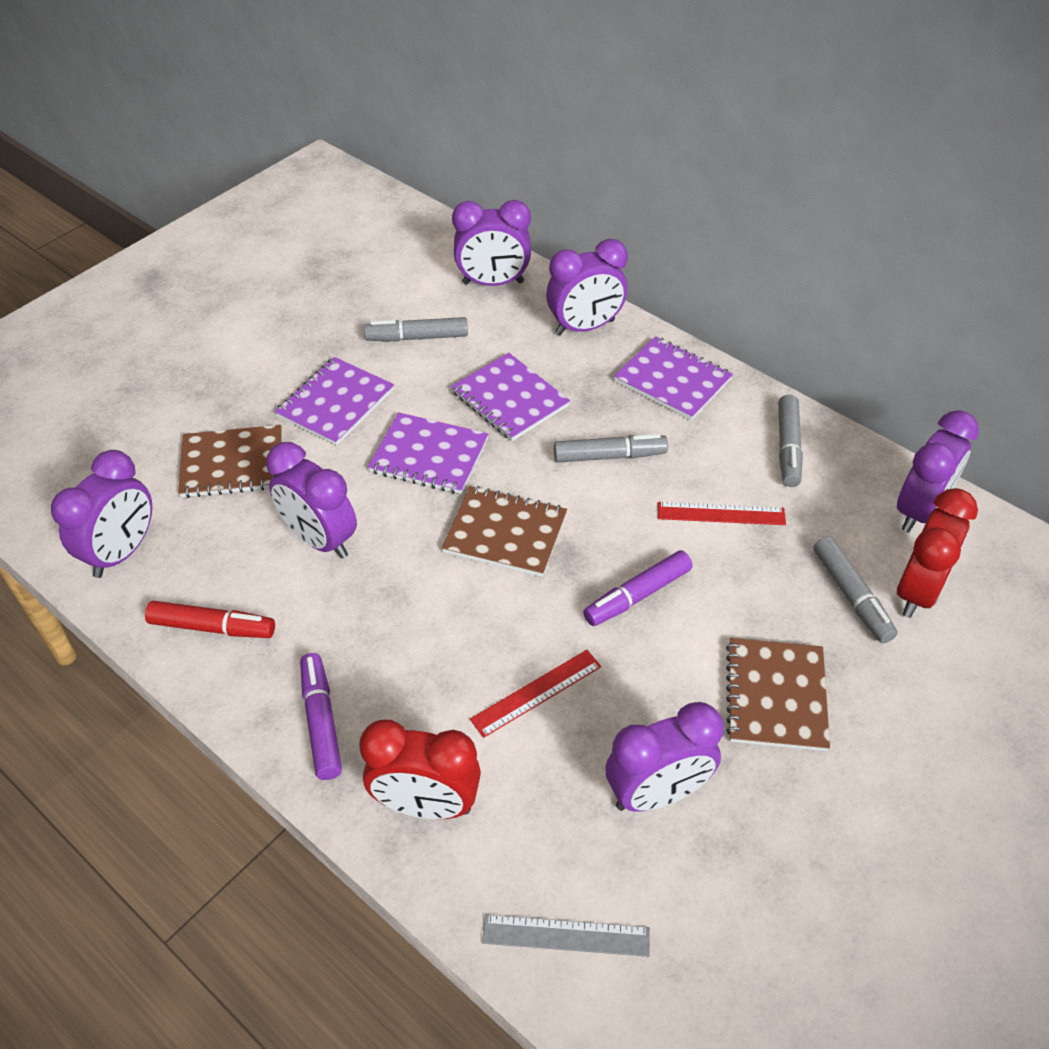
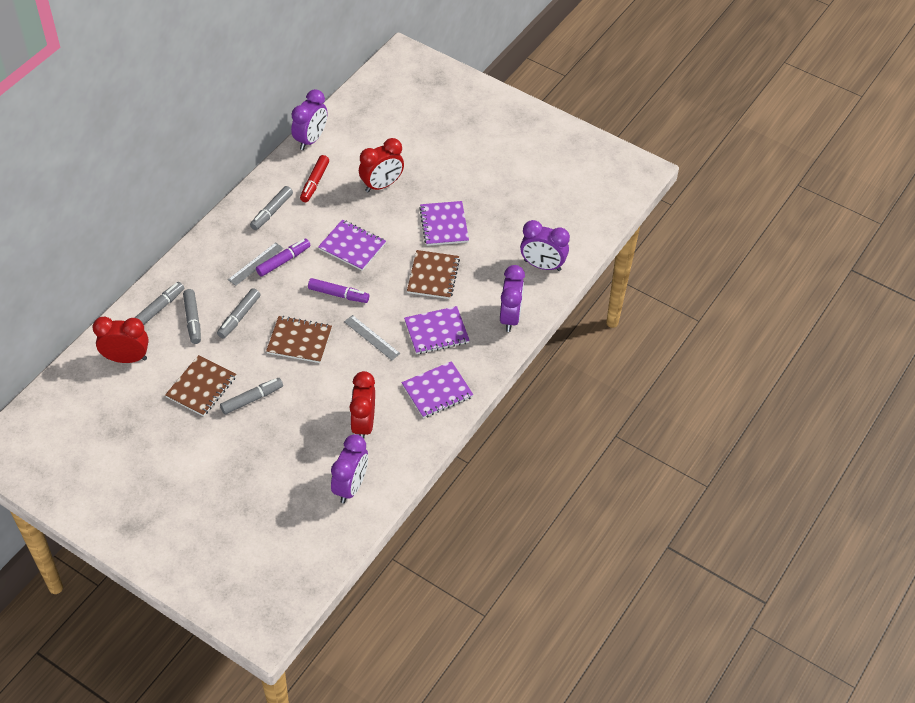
grey marker: [364,317,468,341] [554,434,668,463] [778,395,803,487] [814,536,898,643] = 4 -> [134,282,184,325] [183,289,201,344] [217,288,261,339] [220,378,283,414] [250,186,293,230] = 5
grey ruler: [482,914,650,957] = 1 -> [228,243,284,286] [344,315,400,360] = 2
purple clock: [51,450,152,578] [266,442,357,559] [452,200,531,286] [546,239,628,335] [605,702,724,812] [897,410,979,532] = 6 -> [291,89,327,150] [331,434,368,503] [500,265,525,332] [520,220,570,271] = 4
red clock: [359,720,481,819] [897,488,978,618] = 2 -> [93,317,149,363] [349,371,375,438] [359,138,404,192] = 3
red ruler: [470,650,601,738] [658,502,786,525] = 2 -> none = 0

